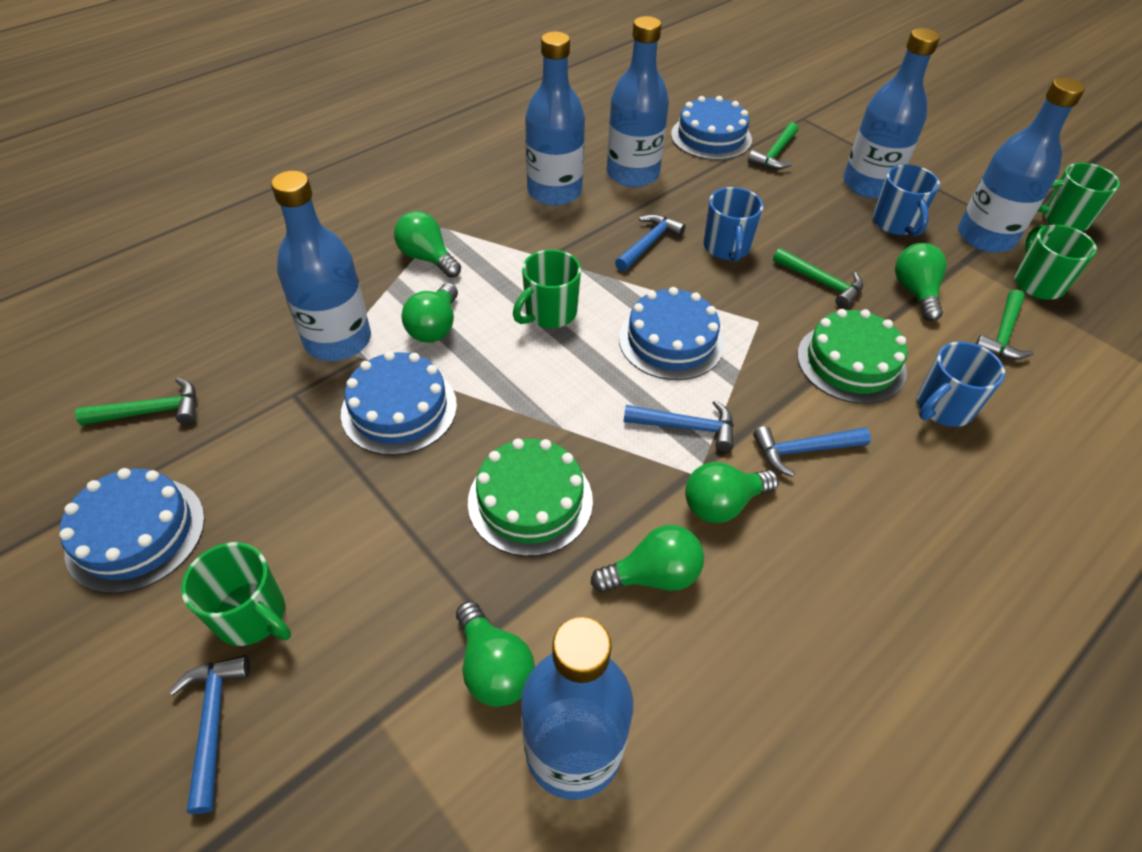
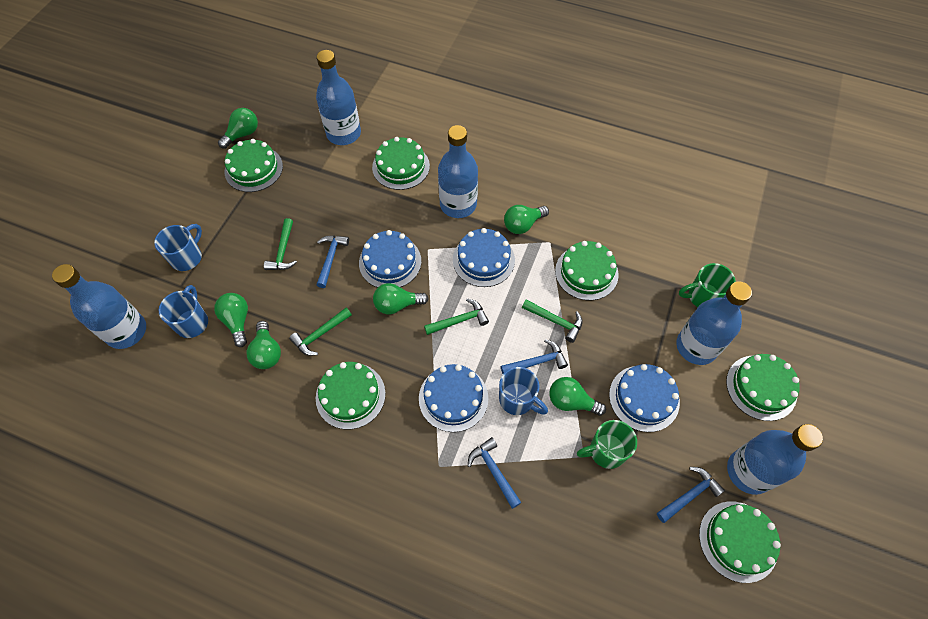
blue bottle: [271,171,371,361] [521,617,633,800] [525,32,585,206] [607,16,669,187] [843,28,940,198] [958,77,1085,253] = 6 -> [52,264,146,349] [316,50,361,145] [438,125,478,218] [676,281,752,365] [727,424,823,495] = 5
green cake: [468,438,593,556] [797,309,908,404] = 2 -> [225,139,283,192] [316,362,386,429] [372,137,430,190] [555,241,619,300] [699,501,781,583] [726,354,800,421] = 6
green mug: [181,542,291,646] [513,250,581,328] [1015,225,1097,300] [1038,163,1120,231] = 4 -> [577,420,637,469] [679,263,736,307] = 2

